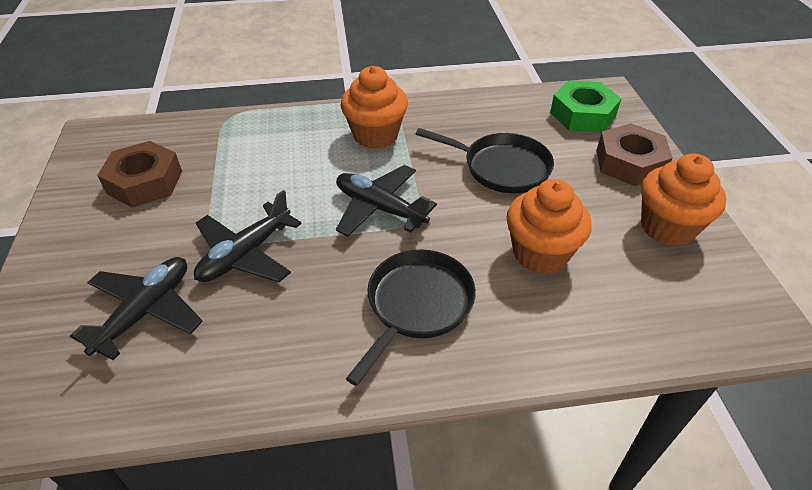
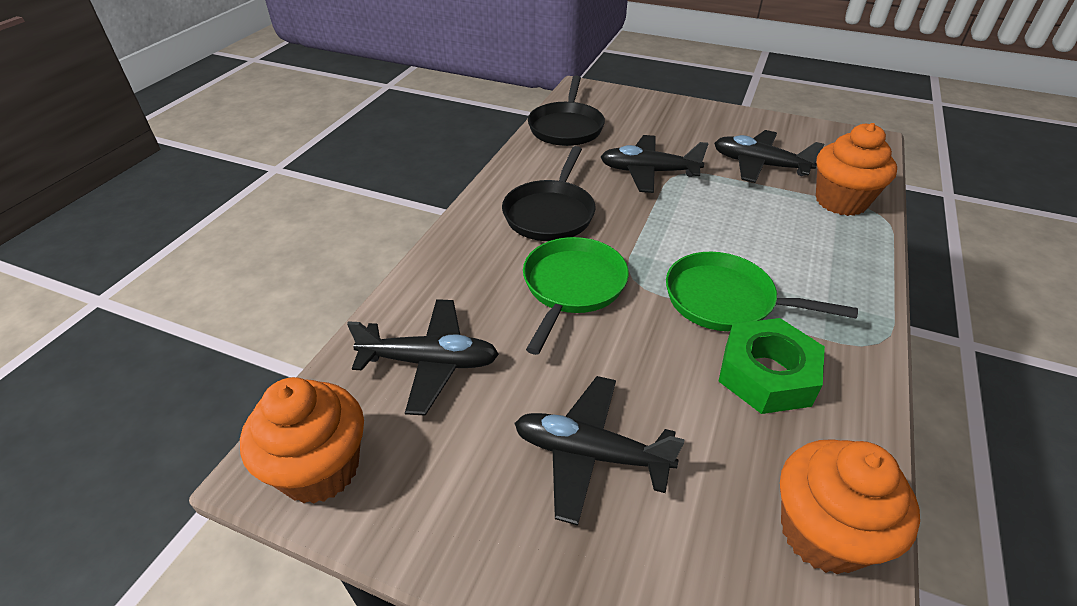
black plane: [70,257,203,360] [194,190,302,282] [336,165,437,236] = 3 -> [347,299,499,416] [515,376,685,525] [601,135,708,193] [714,130,824,183] = 4
brown nut: [97,141,182,208] [596,123,673,186] = 2 -> none = 0
green pan: none = 0 -> [523,237,629,355] [666,252,858,331] = 2

